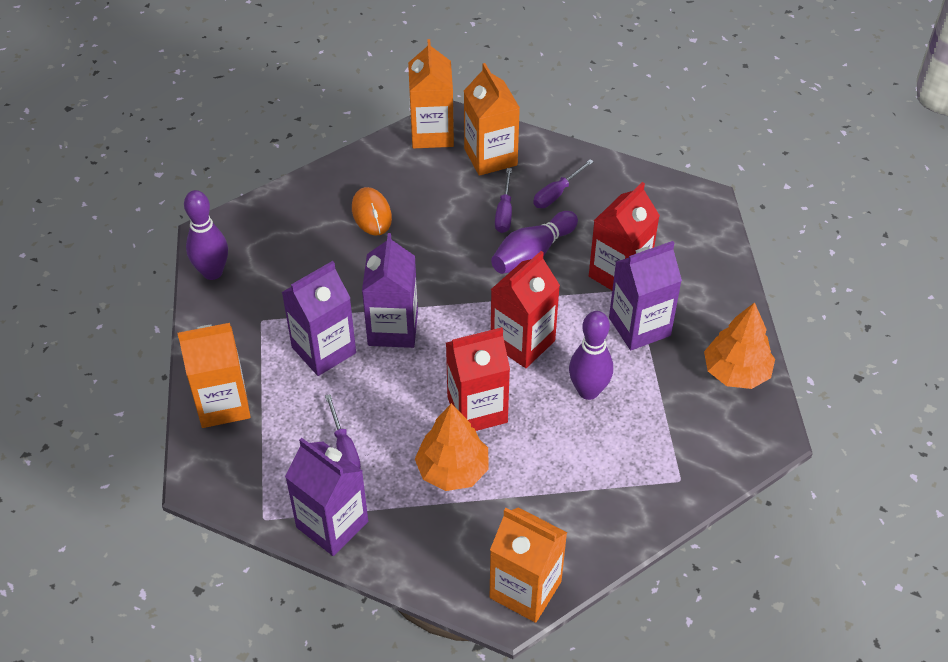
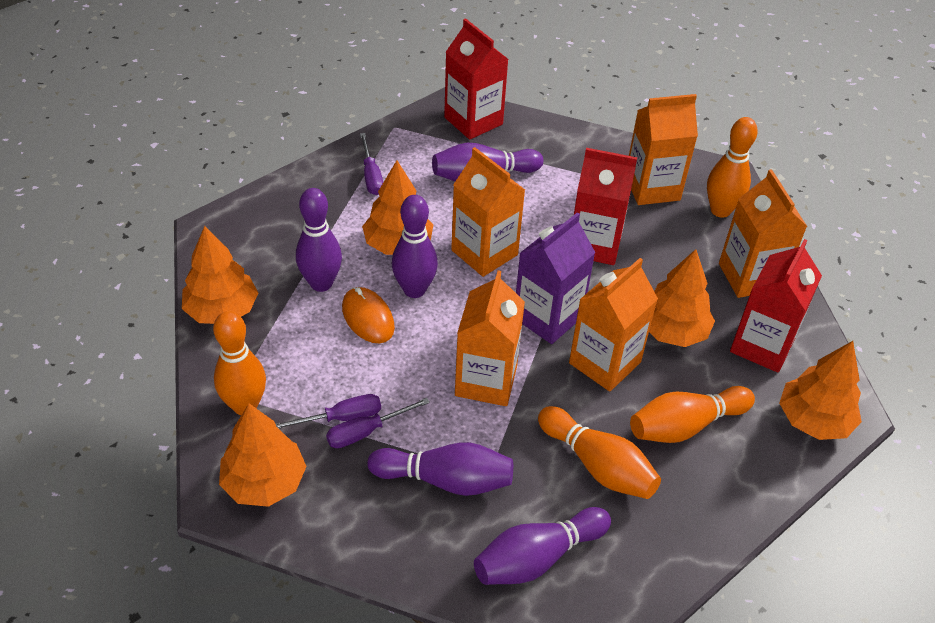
orange bowling pin: none = 0 -> [213,311,266,415] [538,406,661,499] [630,386,755,443] [707,117,758,218] = 4
orange carton: [178,323,251,428] [408,39,454,148] [464,63,520,176] [490,507,567,623] = 4 -> [451,147,525,277] [455,270,525,406] [569,258,658,392] [629,94,698,205] [719,169,807,298] = 5
orange tree: [415,403,489,491] [704,302,775,389] = 2 -> [182,226,258,324] [219,403,307,507] [362,160,433,255] [649,249,715,347] [779,341,862,440] = 5
purple bowling pin: [184,190,228,280] [491,211,578,274] [569,311,613,400] = 3 -> [296,188,342,292] [367,442,513,496] [392,195,438,298] [432,143,543,181] [474,507,611,585] = 5
purple carton: [282,261,356,376] [285,438,368,556] [362,233,418,348] [609,241,682,350] = 4 -> [516,212,596,344] = 1

